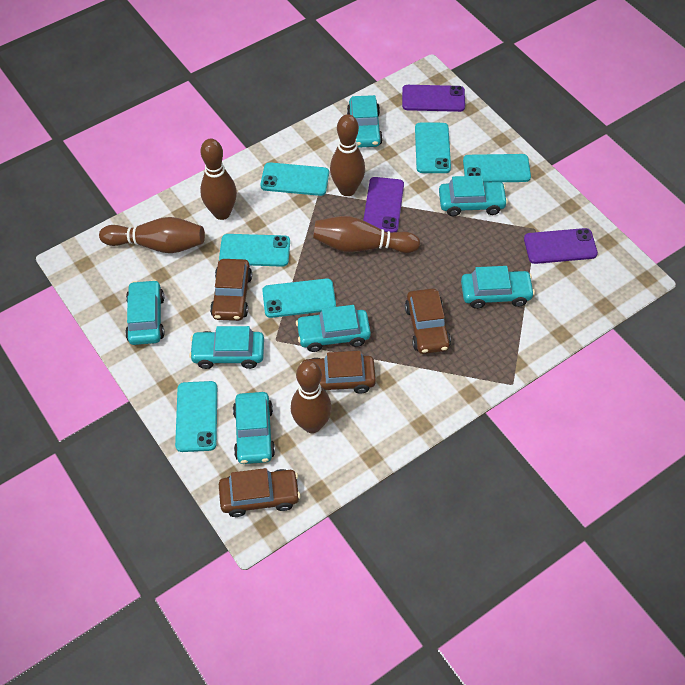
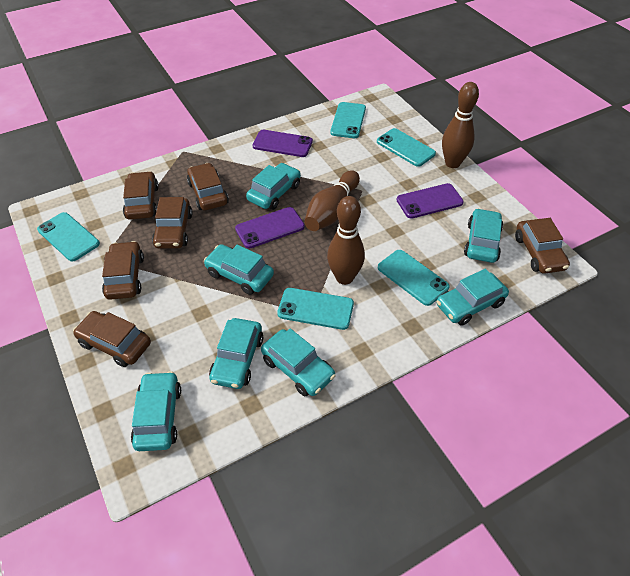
brown bowling pin: [99,217,205,253] [200,139,237,220] [291,361,332,433] [313,216,420,253] [330,114,365,196] = 5 -> [304,170,360,231] [327,196,365,285] [442,82,479,168] = 3
brown car: [210,259,252,321] [219,468,300,517] [300,351,376,394] [405,289,451,354] = 4 -> [73,311,151,367] [102,241,144,300] [123,171,159,220] [152,197,192,249] [187,163,229,210] [515,218,570,274] = 6
turquoise phone: [175,381,217,452] [219,234,290,267] [260,162,329,196] [262,278,336,318] [415,123,451,173] [463,154,531,182] = 6 -> [37,212,100,262] [277,288,354,330] [330,102,366,138] [377,128,436,167] [378,250,450,306] = 5

